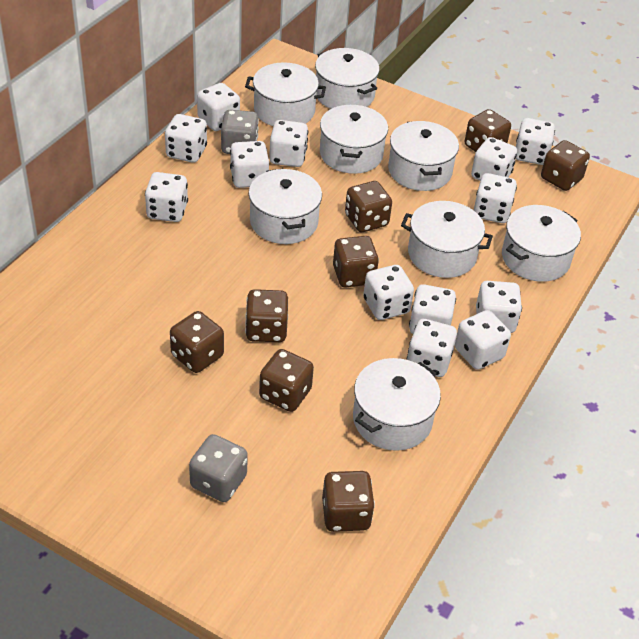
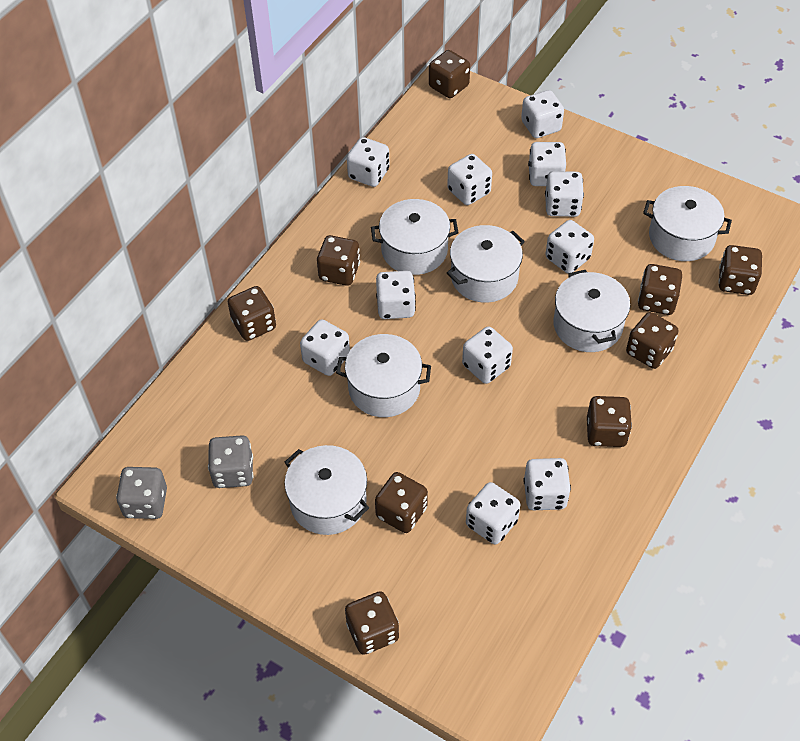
brown dice: [170,311,224,373] [245,289,288,342] [259,349,314,412] [322,471,375,532] [333,236,379,288] [345,181,392,232] [465,109,511,152] [541,140,590,191] = 8 -> [228,286,276,341] [317,235,360,286] [345,591,399,655] [375,472,428,533] [429,50,470,98] [587,396,632,447] [626,312,679,369] [638,264,682,315] [718,245,762,295] = 9
white dice: [145,172,188,222] [165,114,207,163] [197,83,240,131] [230,141,269,188] [269,120,308,167] [363,265,414,320] [407,319,457,377] [409,284,456,334] [455,310,511,370] [471,137,517,180] [474,173,517,223] [476,281,522,333] [516,118,555,165] = 13 -> [300,319,350,376] [347,137,390,187] [376,271,416,319] [447,154,492,205] [462,326,513,384] [466,482,520,544] [521,90,564,138] [524,458,571,510] [528,142,566,186] [545,171,584,217] [545,220,594,273] = 11
white pot: [245,62,326,126] [249,169,322,244] [315,48,379,109] [320,105,388,174] [353,358,441,451] [388,121,459,191] [401,201,493,278] [502,205,581,282] = 8 -> [284,445,369,535] [336,334,431,417] [371,199,459,275] [447,225,525,303] [553,270,630,352] [643,186,732,261] = 6

